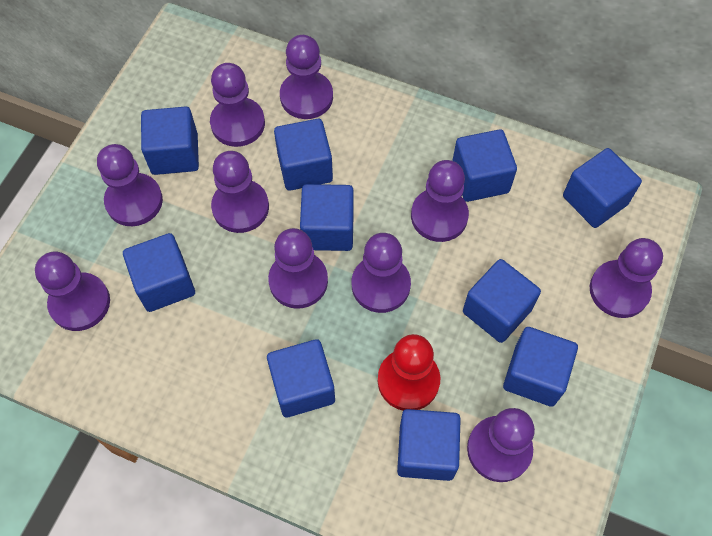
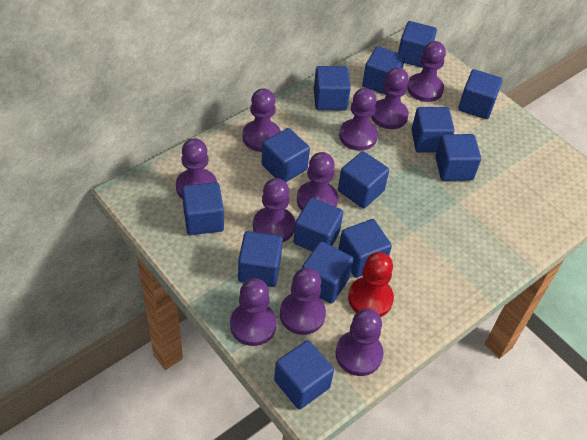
blue cube: [123,233,195,312] [141,106,199,175] [267,339,335,417] [274,119,333,191] [300,184,354,251] [397,409,461,481] [452,129,517,202] [463,259,541,343] [503,327,578,407] [563,148,642,228] = 10 -> [182,182,224,235] [238,231,283,287] [262,128,310,182] [274,340,334,409] [293,198,343,252] [302,241,354,304] [314,66,351,110] [338,151,389,208] [338,219,392,278] [362,46,405,95] [398,21,437,68] [411,107,455,153] [435,134,481,181] [458,69,503,119] = 14

